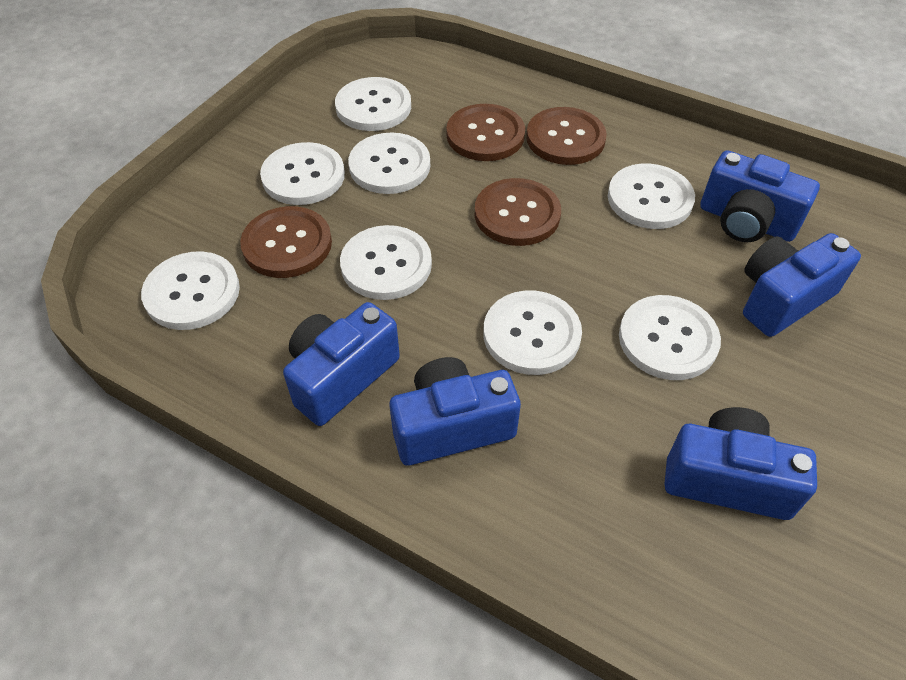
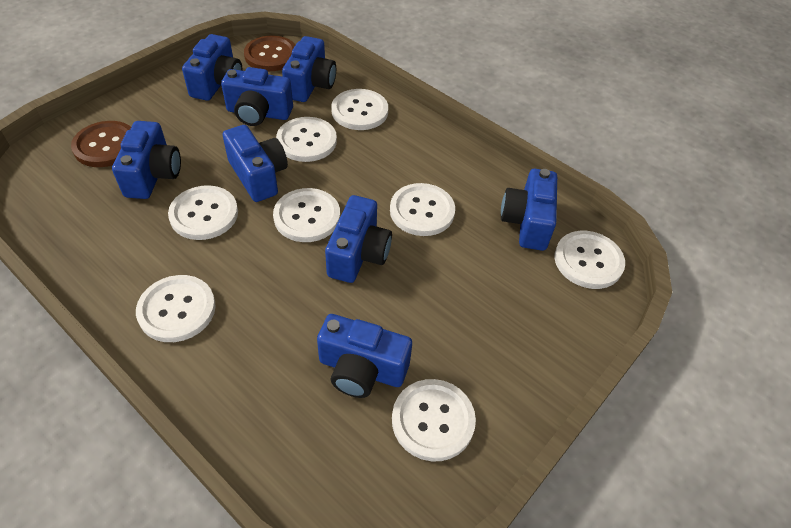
blue camera: [283,302,400,426] [389,357,521,466] [664,407,817,520] [700,150,820,242] [743,233,861,337] = 5 -> [112,121,181,199] [182,34,242,101] [221,67,293,126] [223,125,288,202] [282,36,336,102] [317,314,412,398] [325,195,392,283] [501,169,557,251] = 8
brown button: [240,206,332,278] [446,104,525,161] [475,178,561,246] [526,107,607,165] = 4 -> [71,121,131,167] [244,35,295,71] = 2

